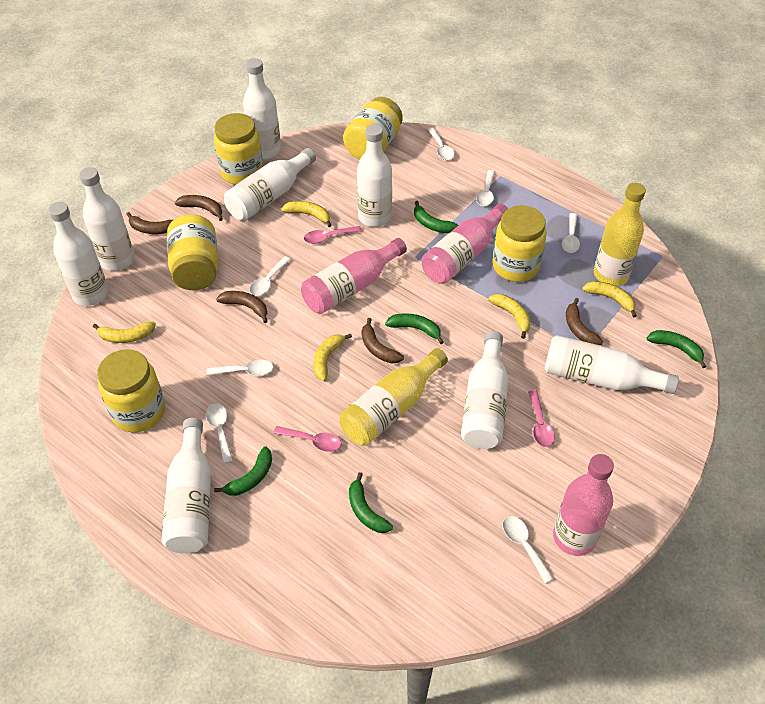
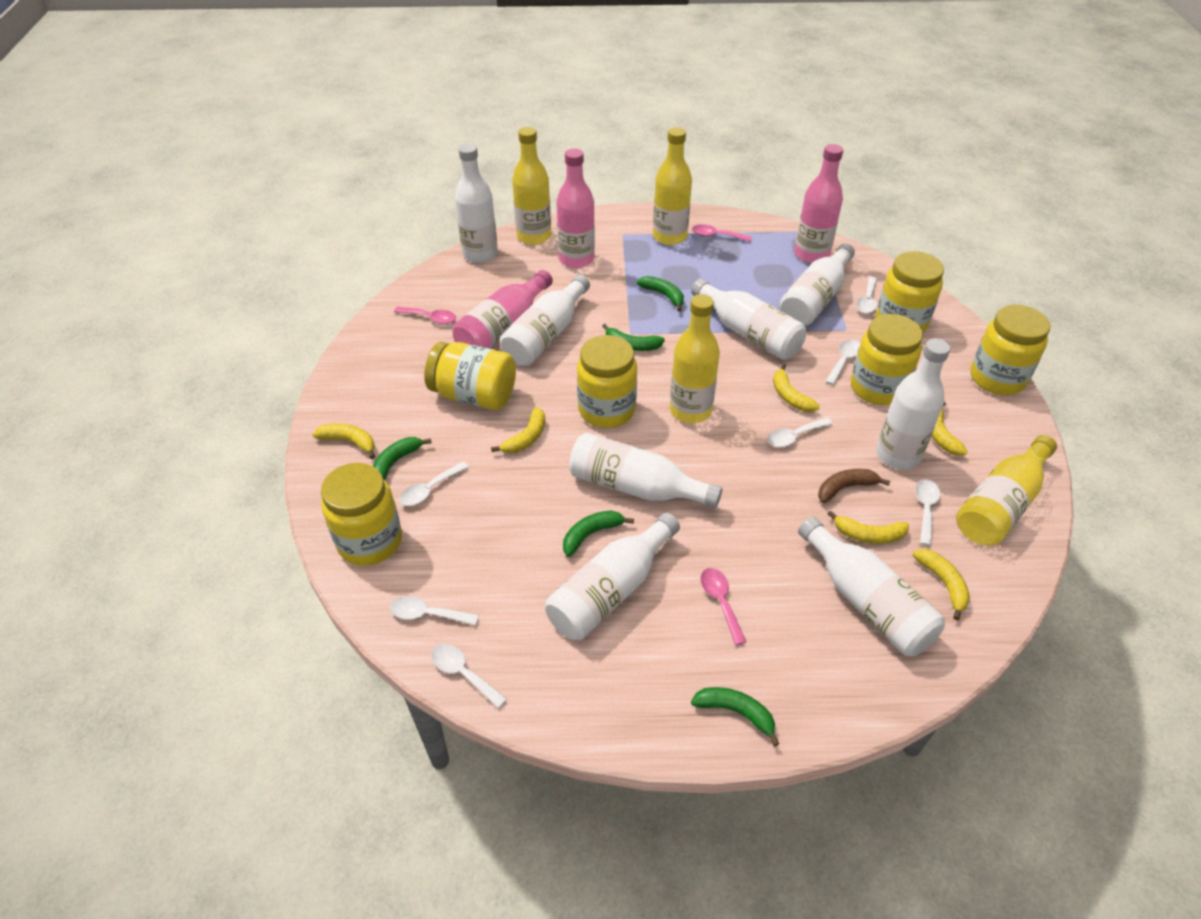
brown banana: [126,212,173,234] [175,195,223,221] [216,291,268,323] [361,318,404,364] [566,298,603,345] = 5 -> [818,469,890,503] = 1
yellow banana: [93,321,156,343] [281,201,332,227] [313,333,352,381] [488,294,531,339] [582,281,637,317] = 5 -> [312,423,375,459] [491,407,545,453] [773,364,820,412] [827,510,909,544] [913,549,970,620] [932,402,968,456] = 6
yellow bottle: [340,348,448,446] [594,183,646,286] = 2 -> [512,127,551,245] [653,127,692,245] [670,294,720,423] [956,435,1057,546] = 4
yellow jar: [97,349,165,433] [167,214,218,290] [214,113,263,185] [343,97,403,160] [492,205,547,282] = 5 -> [321,463,402,566] [424,342,516,410] [577,335,637,428] [851,314,923,405] [876,251,944,333] [971,305,1050,395] = 6

